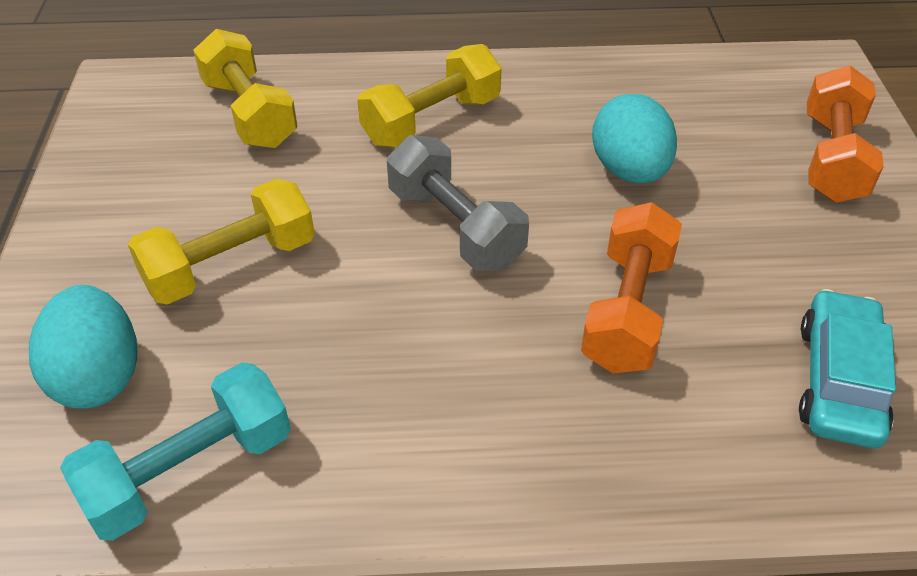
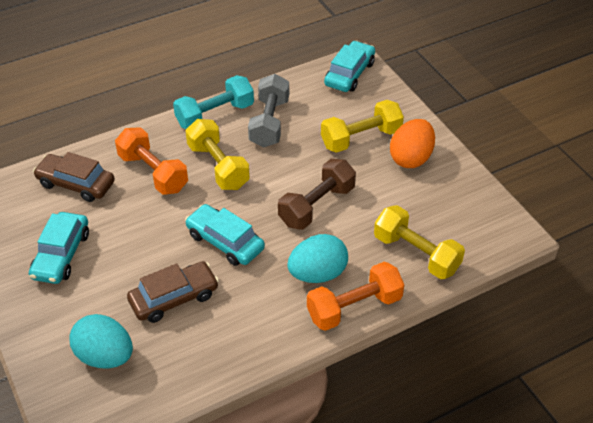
brown car: none = 0 -> [33,152,115,202] [127,261,219,323] = 2
brown dumbbell: none = 0 -> [278,159,356,230] = 1
orange egg: none = 0 -> [390,119,435,168] = 1
turquoise car: [799,289,896,448] = 1 -> [29,212,89,284] [185,204,265,266] [324,41,375,92] = 3

